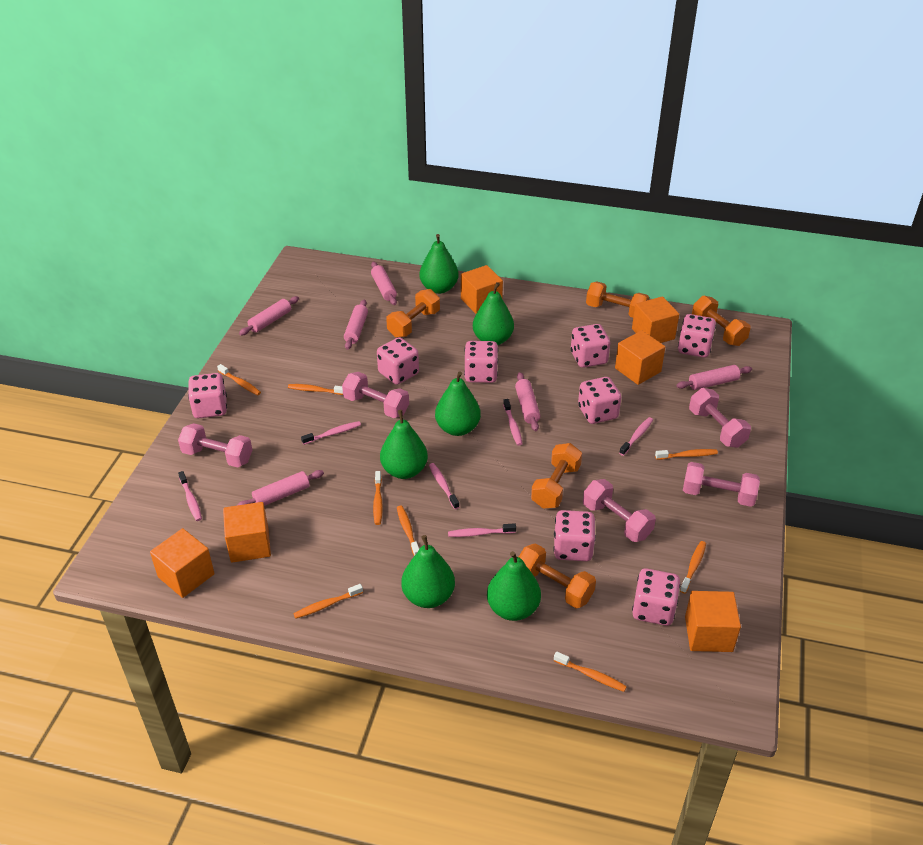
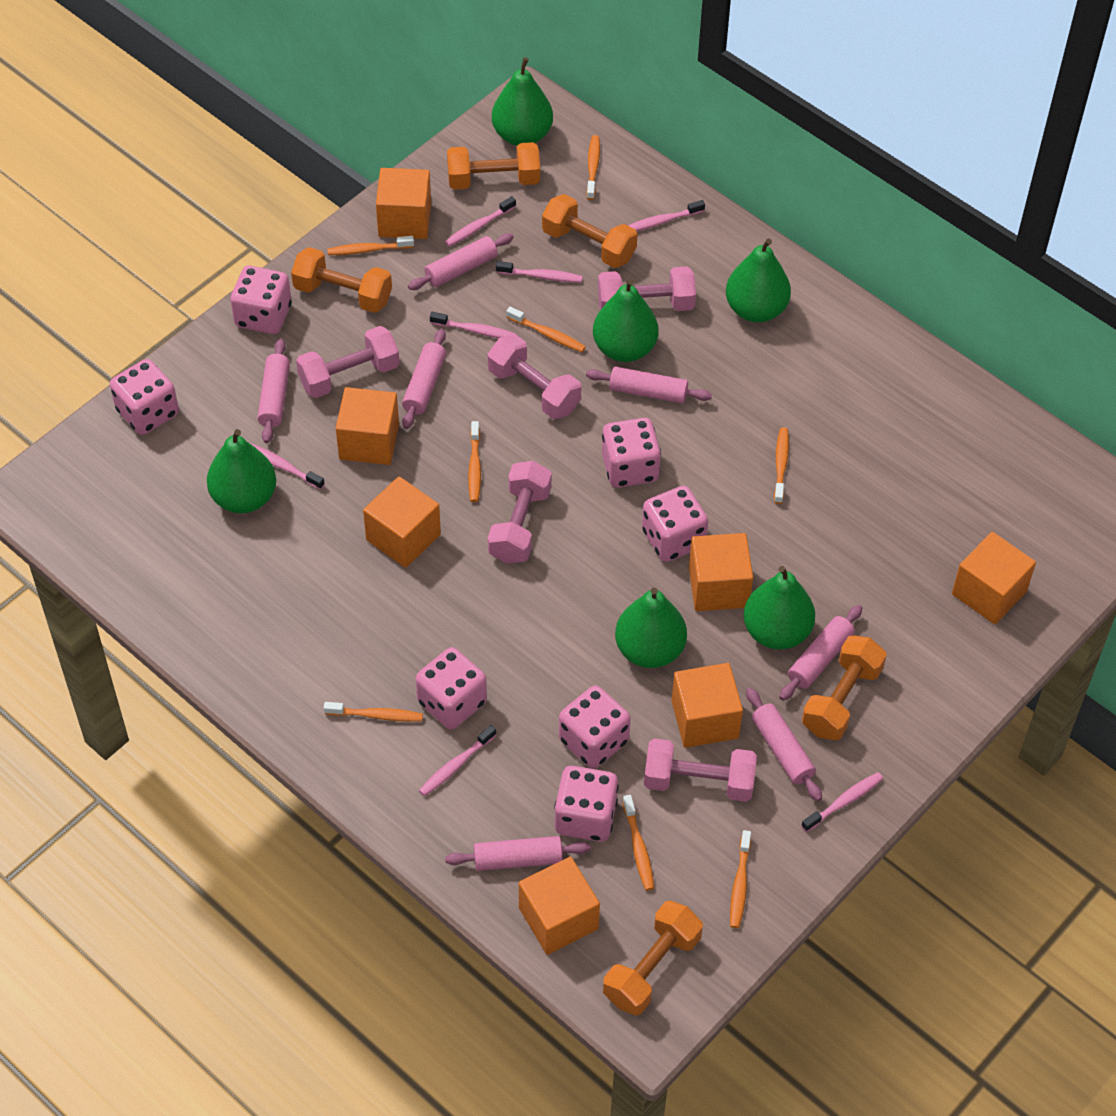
orange cube: [150,528,215,598] [223,502,271,563] [461,265,503,314] [615,330,665,385] [632,296,679,343] [685,591,741,652] = 6 -> [336,387,399,465] [363,476,441,568] [376,168,431,239] [519,857,600,955] [672,663,743,748] [689,533,753,611] [952,532,1036,624] = 7
pink dice: [188,373,227,418] [377,337,419,385] [464,341,498,383] [553,510,596,561] [571,324,610,368] [578,377,621,424] [632,568,680,626] [678,314,716,358] = 8 -> [110,359,179,435] [231,266,292,334] [415,647,487,729] [554,766,619,842] [559,686,631,768] [602,418,661,488] [642,486,708,562] = 7
pink rolling pin: [237,470,324,506] [239,296,299,335] [344,300,368,350] [371,262,397,305] [515,372,540,431] [676,365,752,390] = 6 -> [257,339,290,443] [402,329,446,429] [408,233,514,290] [445,836,591,871] [586,366,712,403] [746,688,822,801] [779,605,862,701] = 7
pink toothbrush: [178,471,202,521] [301,421,361,445] [429,463,459,509] [448,523,516,537] [503,399,522,446] [619,417,653,456] = 6 -> [250,443,325,490] [419,725,496,796] [430,312,517,338] [445,196,516,246] [496,261,583,283] [628,200,705,231] [801,772,883,832] = 7

